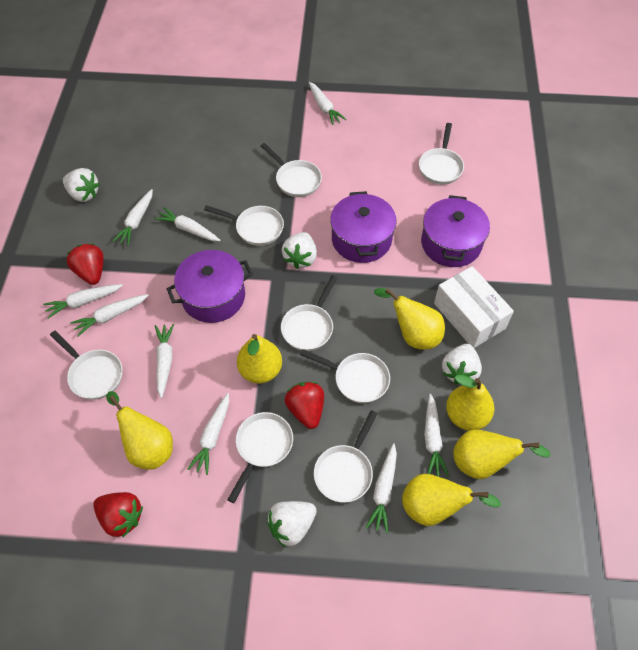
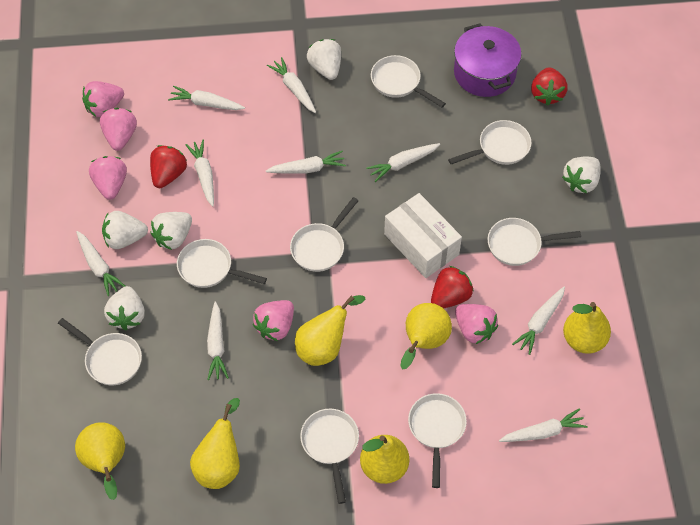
pink strawberry: none = 0 -> [82,81,124,117] [89,156,127,200] [100,108,137,151] [253,300,294,341] [455,304,498,344] = 5
purple pot: [166,250,253,323] [330,191,397,263] [421,195,490,267] = 3 -> [454,23,522,97] = 1
white strawberry: [63,168,100,202] [267,501,317,547] [282,232,317,269] [442,344,482,385] = 4 -> [102,211,148,249] [104,286,145,330] [150,212,192,250] [307,39,341,80] [562,157,601,193] = 5

